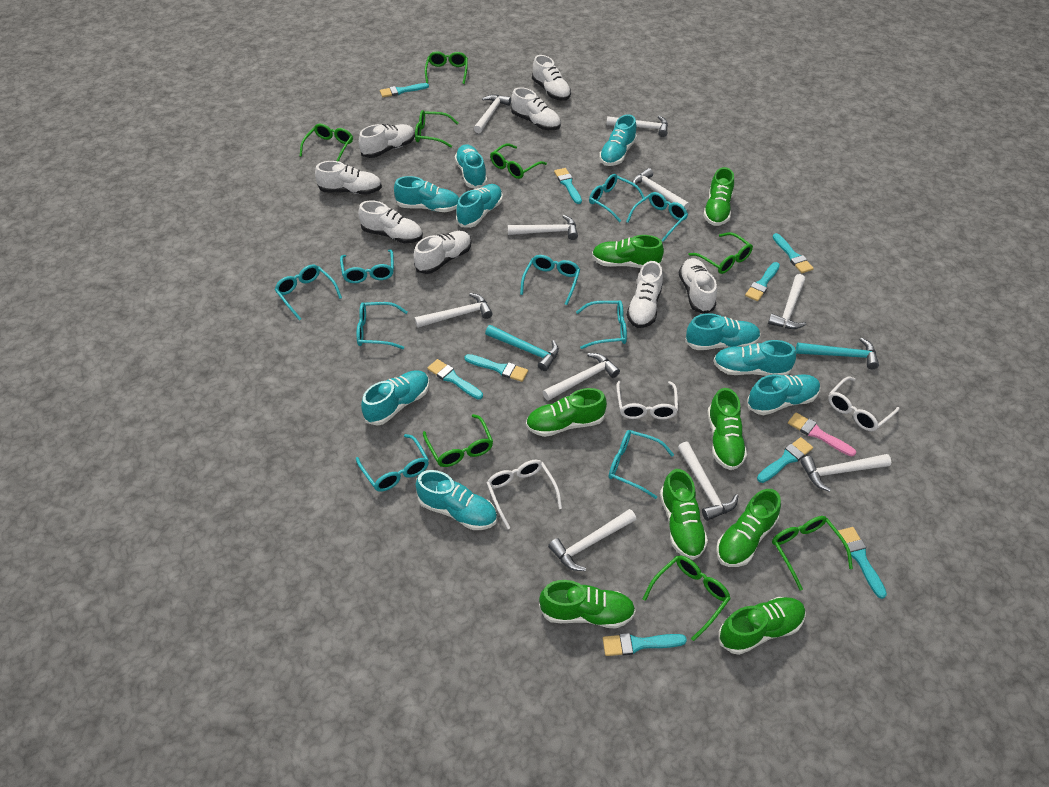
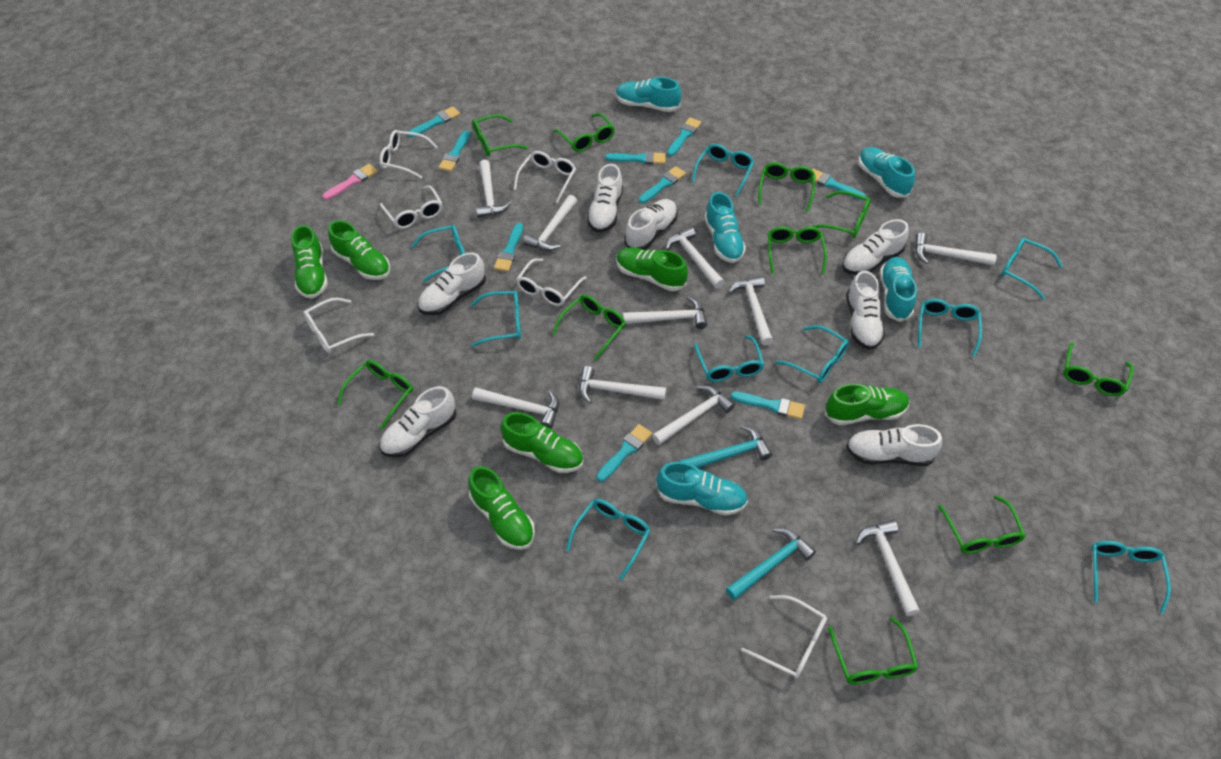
green glasses: [300,124,353,162] [415,110,458,148] [423,414,493,467] [425,51,468,84] [490,143,547,179] [643,555,731,641] [688,232,753,274] [772,516,853,590] = 8 -> [337,360,413,430] [472,114,528,156] [553,294,626,360] [554,113,615,152] [759,162,816,212] [768,227,827,274] [811,191,871,238] [828,617,918,684] [938,495,1026,554] [1063,342,1134,396] = 10
green shoe: [526,388,607,437] [539,580,636,629] [592,235,664,268] [660,469,708,560] [703,167,734,226] [707,388,747,470] [716,489,781,567] [719,597,806,655] = 8 -> [291,225,328,299] [328,220,390,280] [468,466,535,550] [501,412,583,473] [616,247,688,291] [825,383,910,425] = 6
turquoise shoe: [361,370,430,425] [394,176,459,212] [416,470,497,530] [455,144,487,189] [456,184,503,228] [599,114,637,166] [685,313,761,350] [713,340,796,376] [747,374,820,415] = 9 -> [616,77,681,112] [656,462,748,516] [704,192,746,263] [858,147,915,198] [880,257,917,322] = 5
white glasses: [487,460,562,529] [616,381,678,420] [828,376,899,431] = 3 -> [303,298,374,353] [380,130,438,179] [380,185,442,229] [513,151,576,203] [516,258,586,306] [741,595,827,679] = 6
white shoe: [315,161,382,194] [358,200,423,243] [359,124,415,158] [414,231,472,274] [511,87,561,130] [532,55,571,101] [627,261,663,328] [679,258,717,314] = 8 -> [379,386,456,458] [417,252,486,315] [587,164,623,233] [624,199,678,250] [842,219,909,275] [846,271,885,350] [846,424,942,466] = 7

